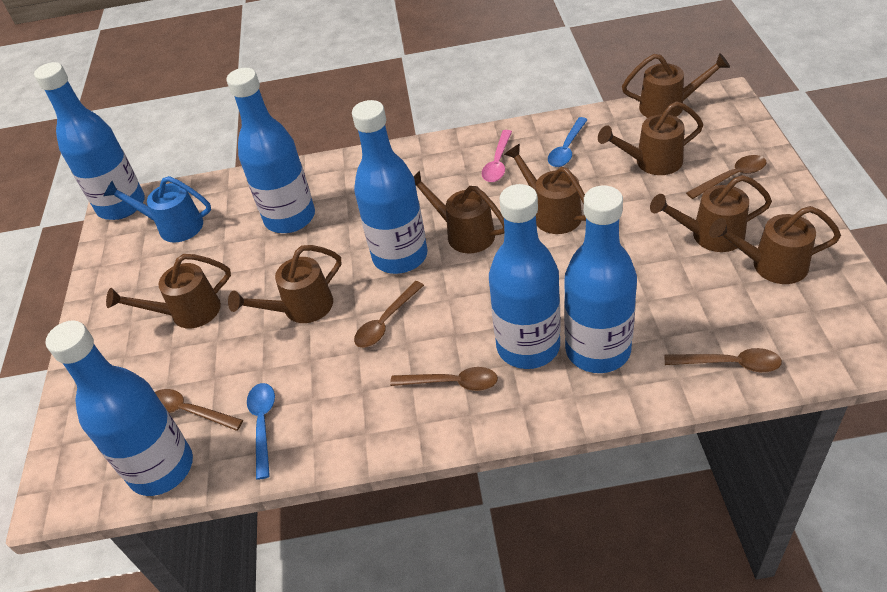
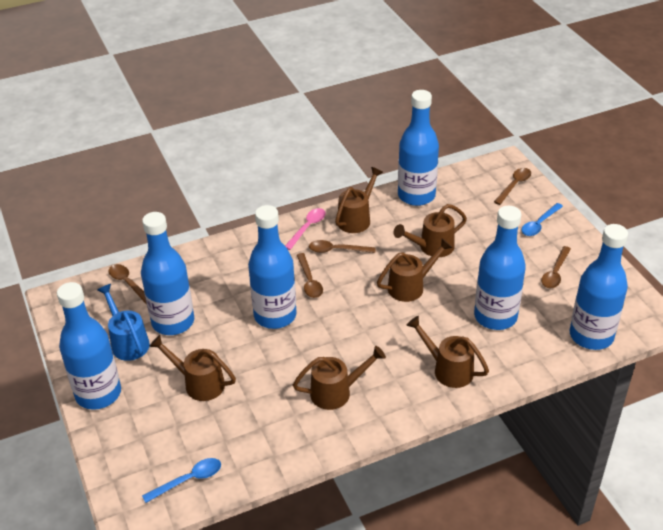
brown watering can: [106,254,231,329] [228,245,341,323] [413,170,504,254] [504,144,586,234] [598,101,703,175] [622,53,730,118] [650,175,772,252] [709,206,841,284] = 8 -> [149,335,236,401] [293,346,386,410] [335,167,383,233] [377,238,453,302] [394,204,467,257] [406,316,489,388] = 6

